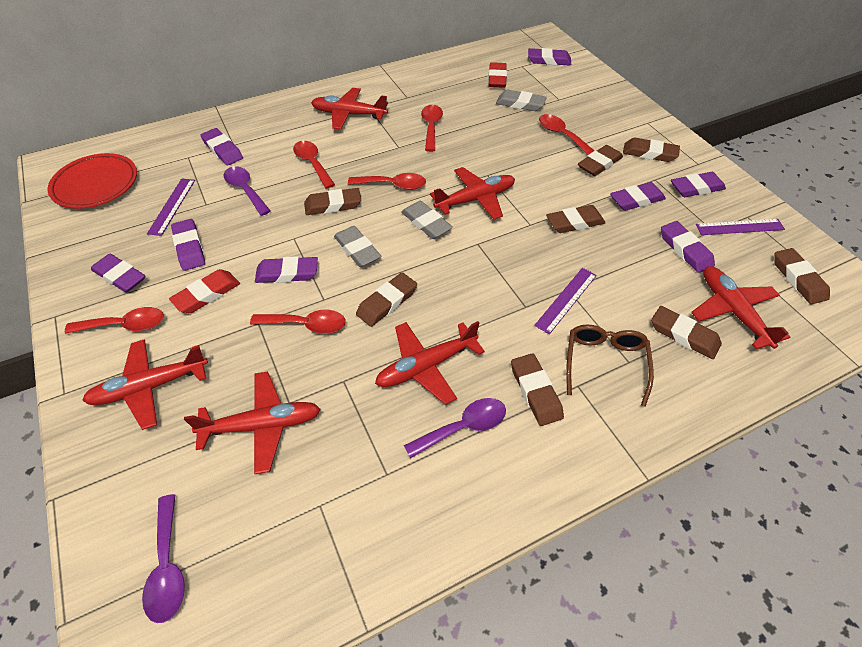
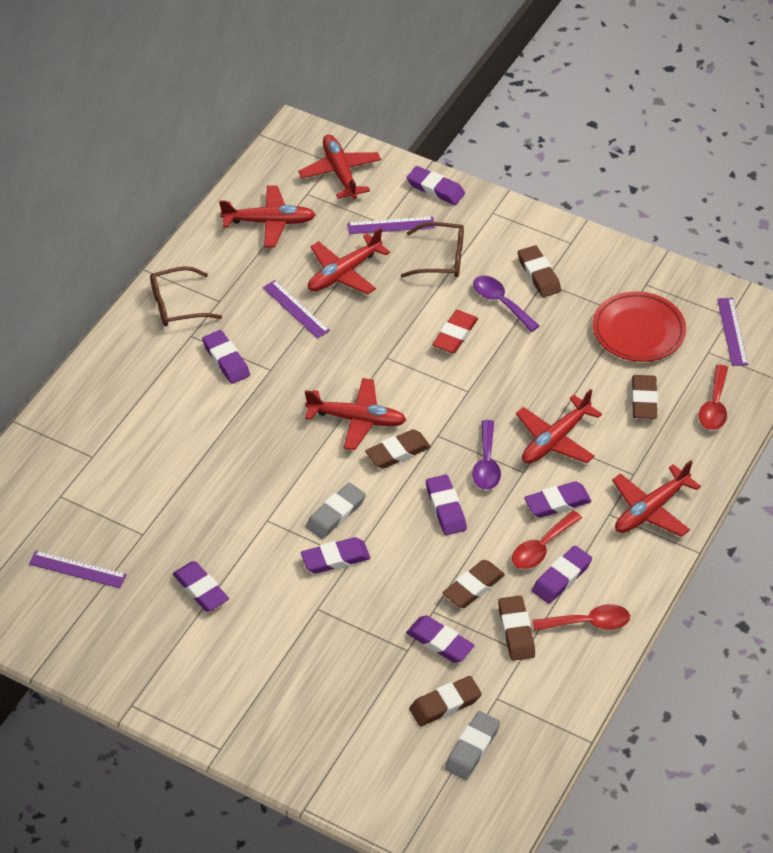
brown eraser: [304,188,361,215] [356,272,417,327] [511,353,564,426] [546,205,605,233] [578,145,623,176] [623,138,680,162] [651,306,722,359] [774,248,830,304] = 8 -> [365,429,431,469] [409,676,482,726] [442,560,505,608] [498,596,535,661] [518,245,561,297] [632,375,658,419] = 6
brown glasses: [566,325,654,407] = 1 -> [150,266,222,326] [401,222,464,278] = 2
grey eraser: [334,226,381,267] [401,201,453,239] [496,89,547,111] = 3 -> [306,483,366,539] [445,711,500,780] = 2
purple ruler: [147,178,195,236] [534,268,597,334] [696,219,785,235] = 3 -> [29,550,127,588] [263,280,330,339] [348,216,435,234] [717,298,748,366] = 4
purple spoon: [142,494,185,623] [224,166,271,216] [404,398,506,458] = 3 -> [472,420,501,490] [473,276,539,332] = 2
red eraser: [169,269,240,313] [488,62,507,88] = 2 -> [432,310,478,354] = 1
red spoon: [65,307,164,334] [250,310,346,334] [293,141,335,188] [348,173,426,190] [421,105,443,152] [539,114,594,155] = 6 -> [512,510,582,569] [533,604,630,631] [699,365,728,430] = 3

